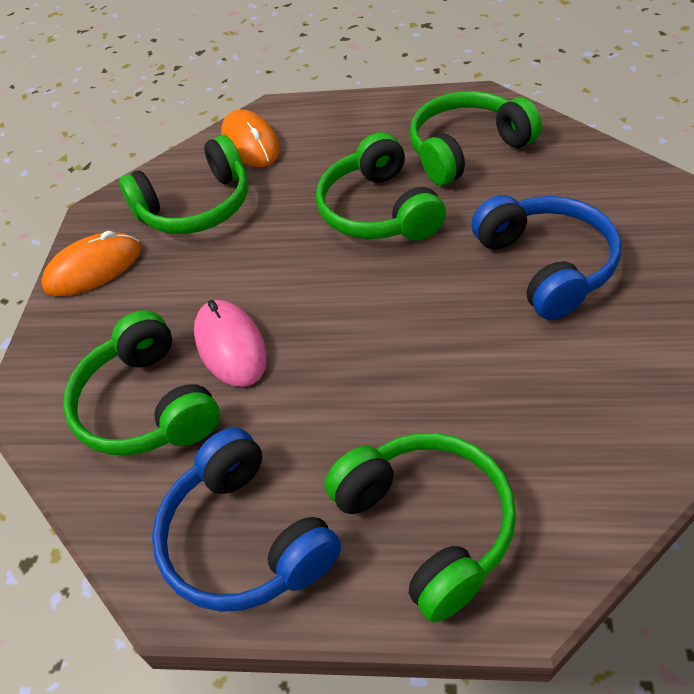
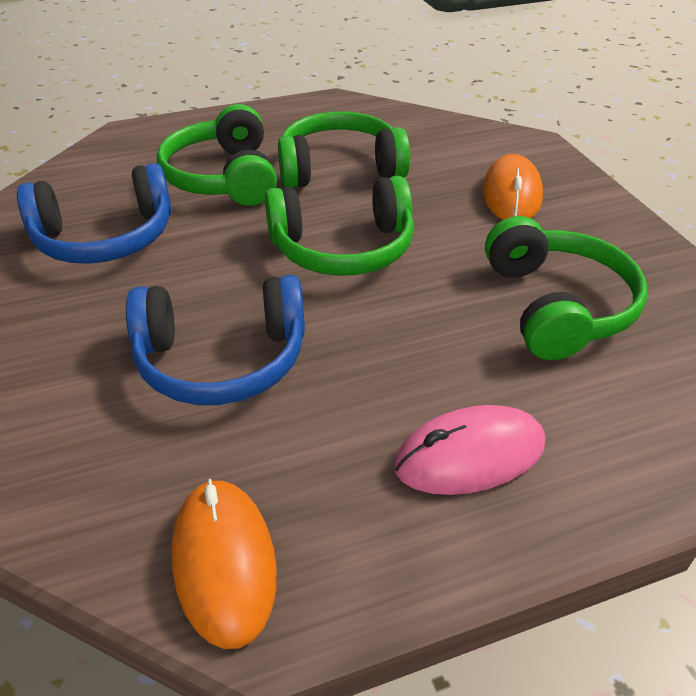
green headphones: [63,310,220,455] [119,135,248,234] [316,132,446,240] [325,433,516,622] [409,91,542,185] = 5 -> [157,104,277,206] [265,176,414,276] [278,111,410,188] [485,216,648,360] = 4

